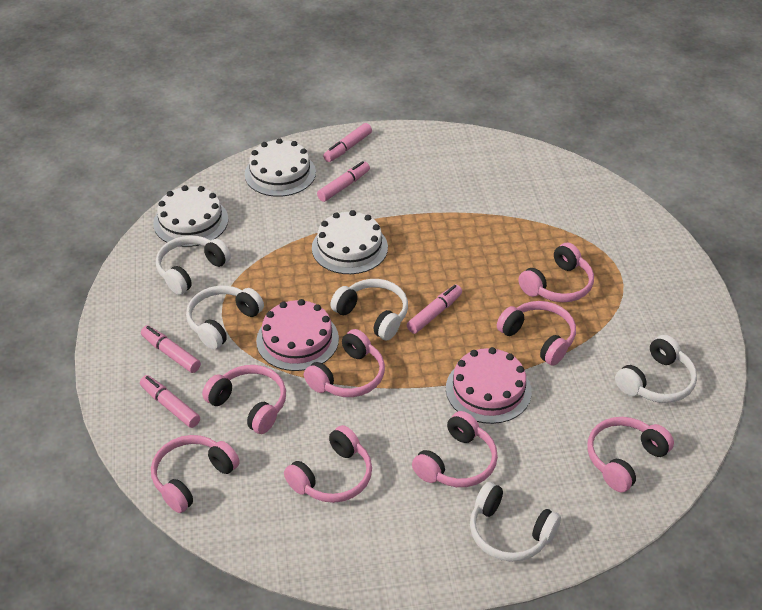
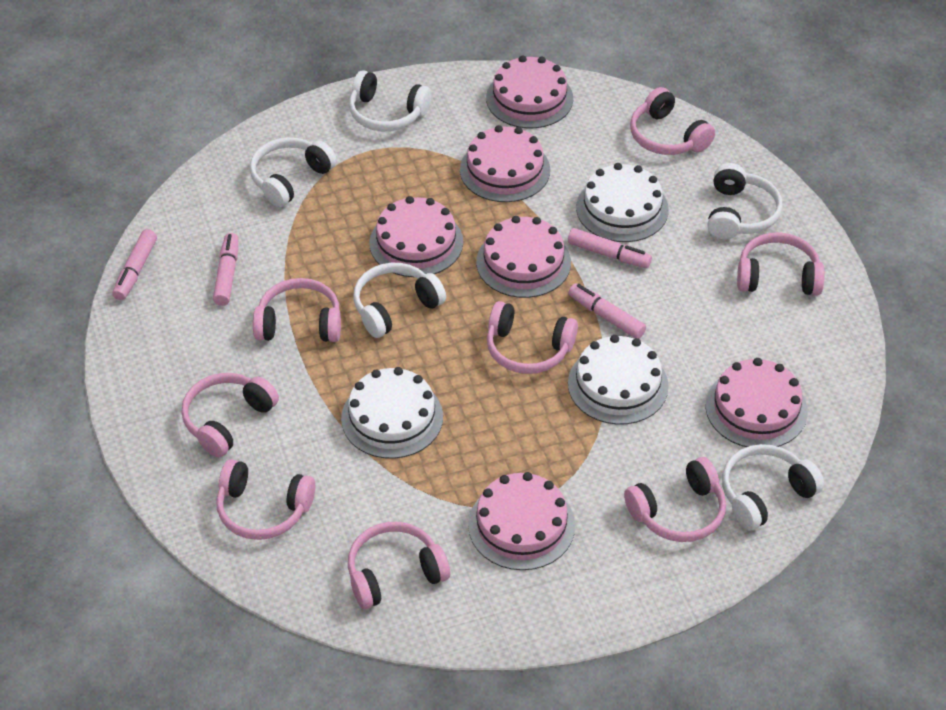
pink cake: [256,299,339,371] [446,347,532,424] = 2 -> [369,196,463,277] [460,125,550,202] [468,472,575,570] [476,216,571,298] [486,55,573,128] [706,358,808,447] = 6
pink marker: [140,375,200,428] [141,325,201,373] [317,161,370,202] [323,123,372,162] [407,285,462,334] = 5 -> [112,229,157,300] [213,233,239,306] [568,228,652,268] [569,283,646,339] = 4

